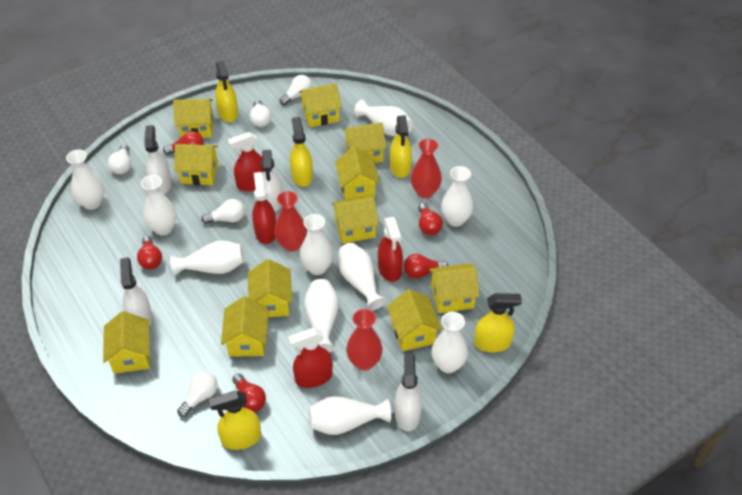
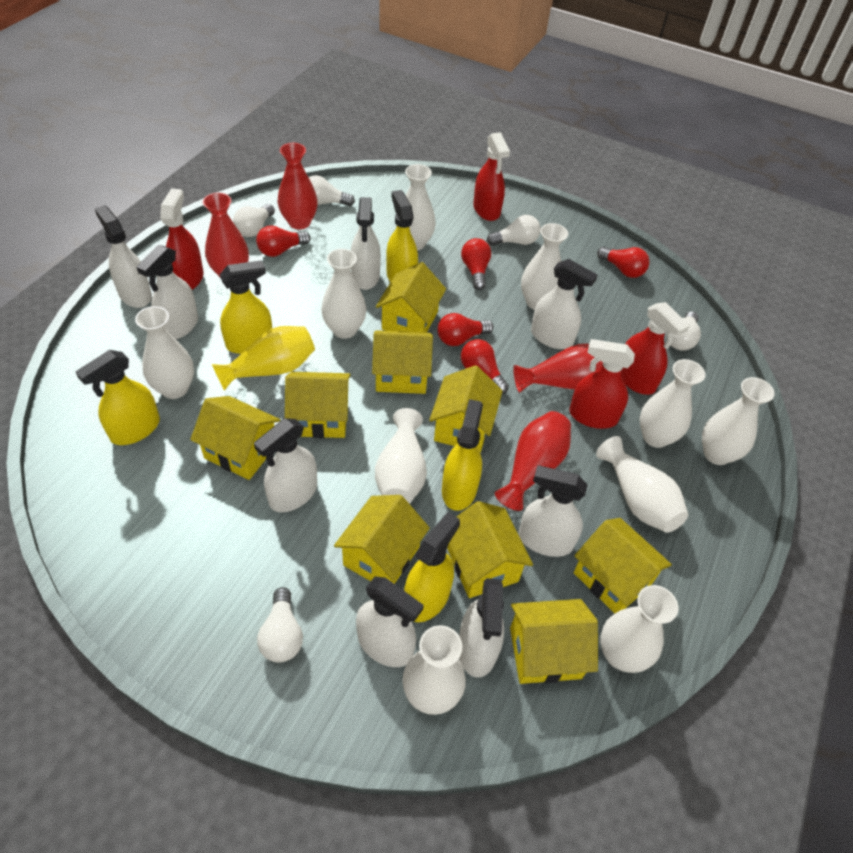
red vase: [274,191,307,252] [346,309,383,371] [411,138,442,199] = 3 -> [203,193,249,277] [278,143,318,229] [495,411,571,511] [513,343,603,393] = 4
white spray bottle: [120,257,152,326] [144,125,172,194] [261,150,282,212] [395,354,422,432] = 4 -> [95,205,152,308] [137,245,198,339] [254,418,317,512] [351,197,381,290] [356,577,424,667] [459,578,504,678] [519,466,587,557] [531,259,598,349] = 8
yellow house: [103,311,150,374] [173,99,213,138] [174,144,218,185] [221,296,269,357] [248,259,292,317] [299,83,342,127] [332,196,379,244] [335,146,380,200] [343,122,387,163] [387,289,442,351] [429,263,480,313] = 11 -> [190,396,280,480] [285,372,351,438] [334,495,430,584] [372,330,433,394] [376,262,446,333] [429,365,503,452] [447,501,533,598] [510,599,598,684] [574,518,672,613] = 9
yellow vase: none = 0 -> [212,326,315,391] = 1

